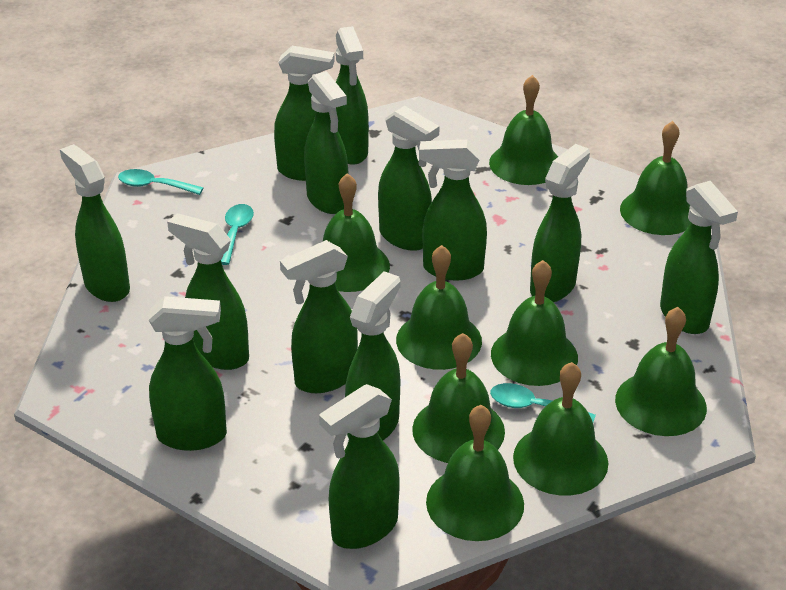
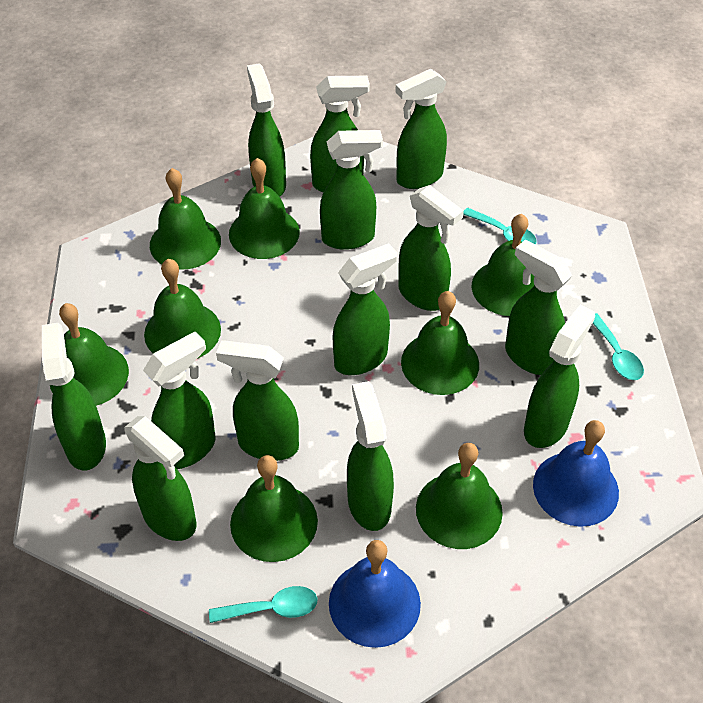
blue bell: none = 0 -> [329,540,421,648] [533,420,619,527] = 2
green bell: [323,173,390,292] [396,245,482,370] [412,333,505,463] [426,405,524,541] [489,75,558,185] [491,260,578,386] [513,362,608,496] [615,307,707,436] [620,121,690,235] = 9 -> [50,303,129,406] [144,259,221,359] [150,168,221,270] [229,158,300,259] [230,455,318,562] [401,291,479,395] [416,443,503,549] [472,214,534,316] = 8

